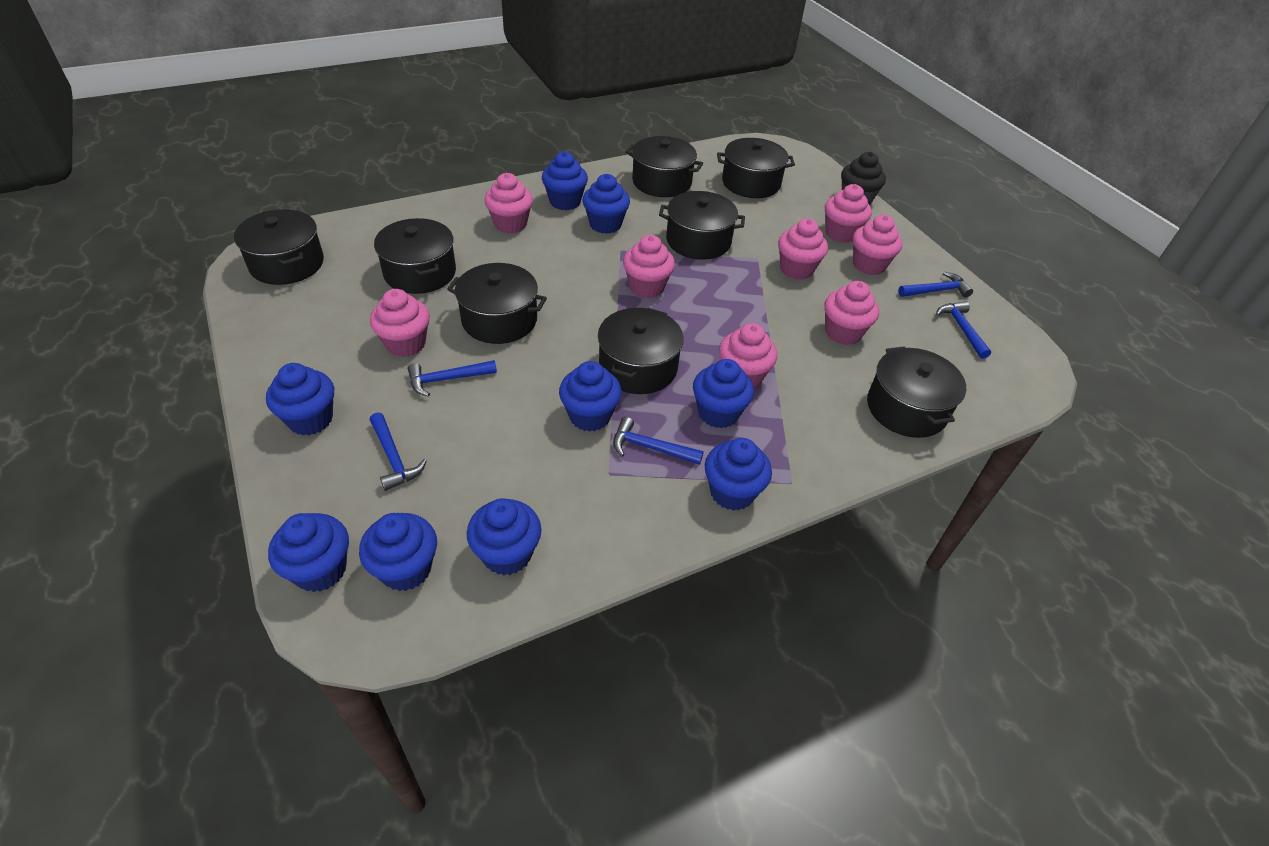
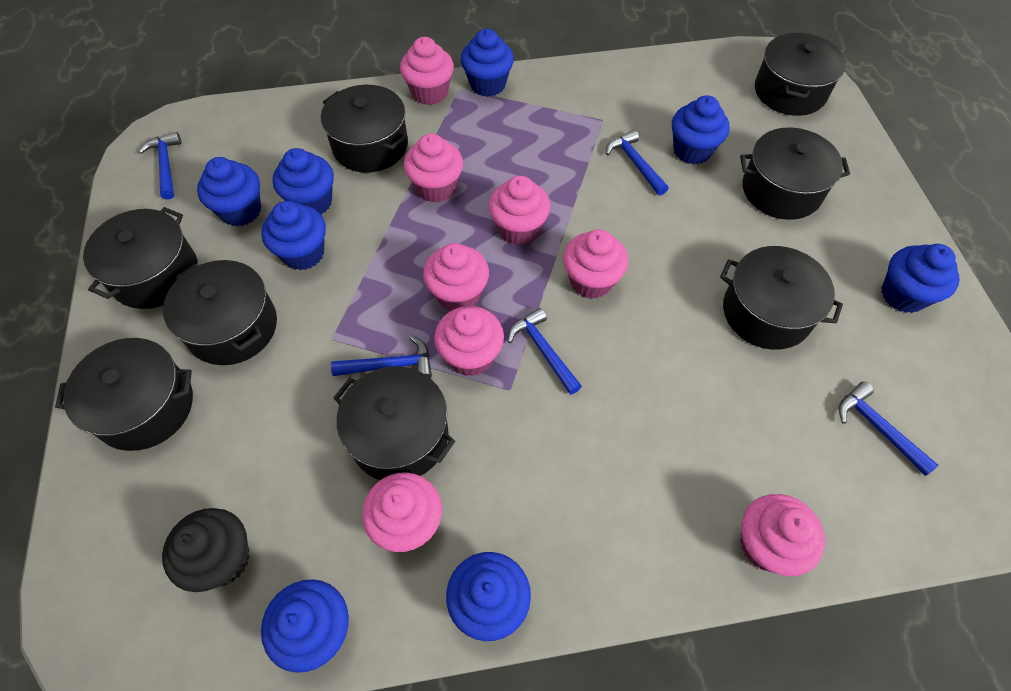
blue cupcake: [266,363,334,435] [268,513,349,592] [359,513,437,591] [467,498,541,575] [542,151,588,210] [559,361,622,432] [582,174,630,234] [693,359,754,428] [705,438,772,511] = 9 -> [197,157,261,226] [261,201,326,270] [261,579,349,673] [273,148,334,215] [446,552,531,641] [461,28,514,97] [672,95,730,164] [881,244,960,313] = 8

